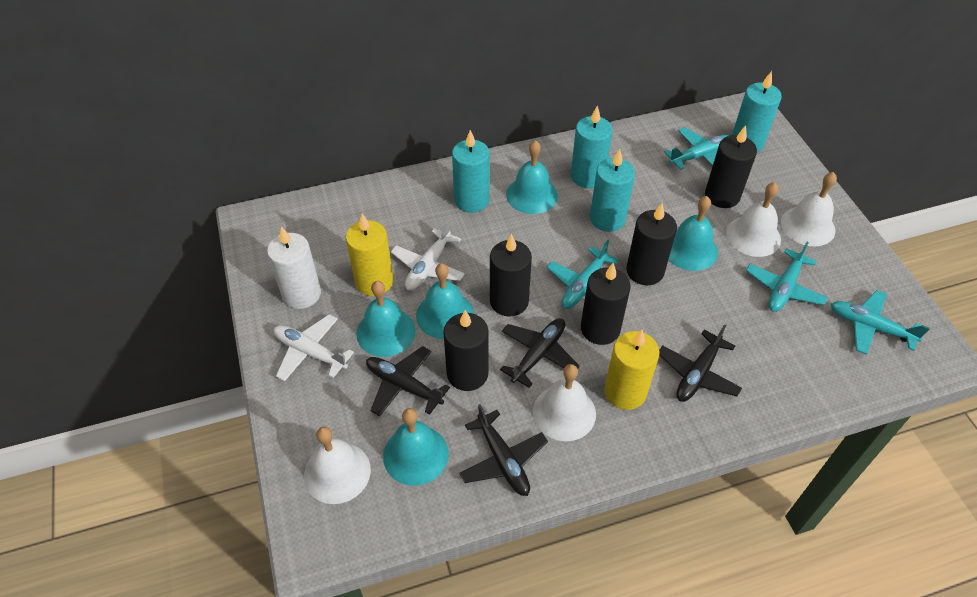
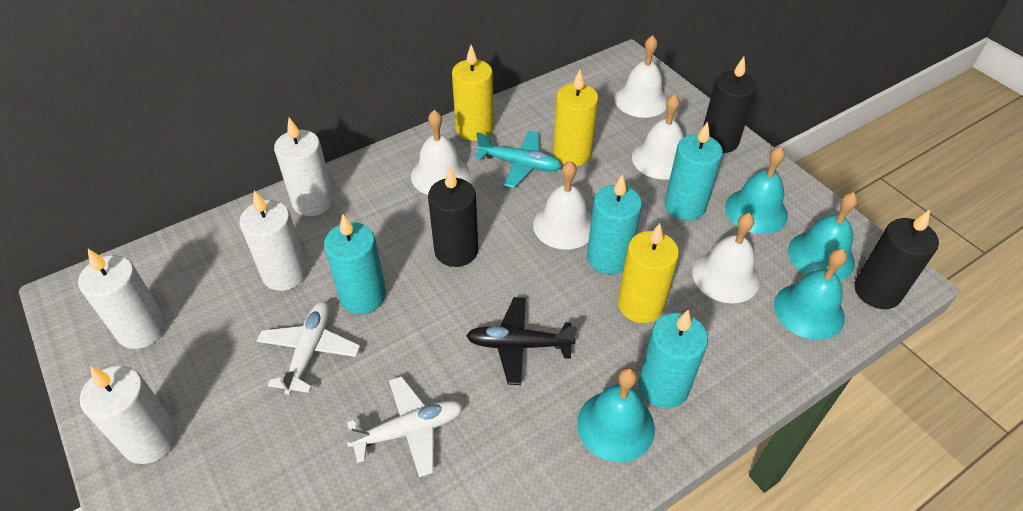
black candle: [443,310,488,391] [490,234,532,317] [581,263,631,345] [626,203,677,285] [705,125,757,208] = 5 -> [428,167,478,267] [703,57,757,153] [855,210,939,309] = 3
black plane: [366,346,450,417] [459,404,548,496] [500,318,580,388] [659,325,742,402] = 4 -> [466,297,577,385] = 1
turquoise bell: [356,281,415,357] [383,408,449,486] [416,263,474,339] [506,140,558,214] [669,196,718,271] = 5 -> [577,367,655,462] [725,146,788,234] [774,249,847,340] [788,192,858,281] = 4
turquoise plane: [547,240,619,309] [664,127,729,170] [746,242,828,312] [831,290,930,355] = 4 -> [475,131,562,188] = 1
white bell: [304,427,371,504] [533,364,596,441] [726,182,781,257] [781,172,837,246] = 4 -> [411,110,470,195] [533,161,592,250] [615,35,667,118] [632,94,684,180] [693,213,760,303] = 5
white candle: [267,226,321,309] = 1 -> [78,249,167,349] [80,366,178,464] [239,190,308,291] [274,118,334,216] = 4
yellow candle: [346,214,393,296] [604,330,660,410] = 2 -> [452,45,494,141] [553,70,598,166] [618,223,679,323] = 3

